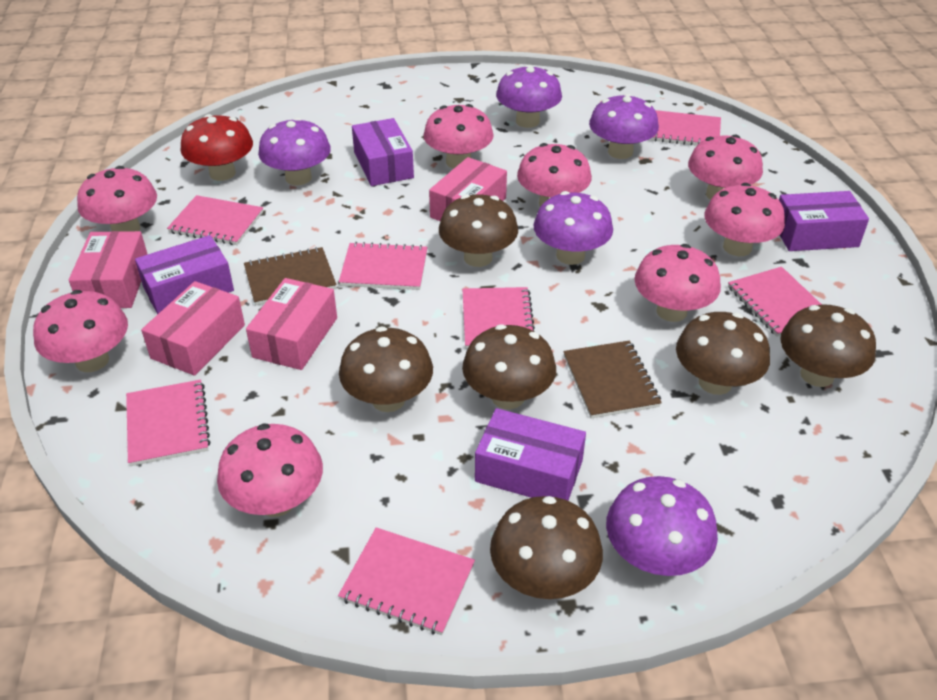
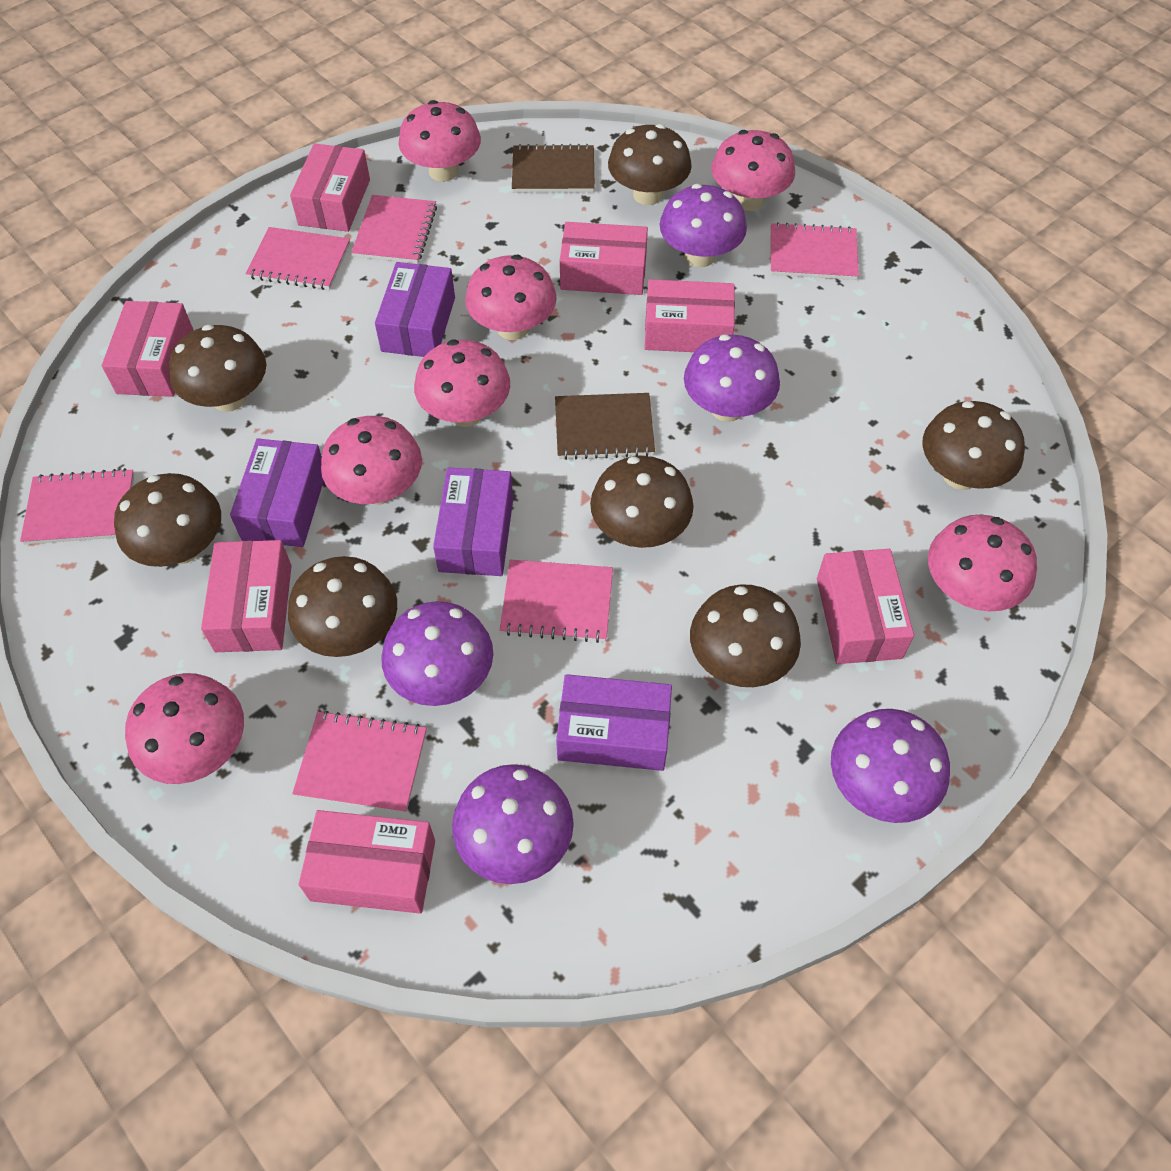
brown mushroom: [339,326,433,412] [439,194,518,267] [462,324,556,409] [490,496,603,599] [676,312,770,395] [780,304,876,387] = 6 -> [114,473,221,567] [169,325,266,412] [288,556,397,657] [590,456,694,548] [608,124,692,205] [690,584,801,687] [923,401,1025,490] = 7
pink box: [69,231,148,308] [141,281,245,376] [246,278,337,370] [429,157,507,221] = 4 -> [102,301,194,397] [201,540,292,652] [290,143,370,232] [299,810,435,914] [560,222,648,295] [644,279,735,352] [817,549,914,664] = 7
pink mushroom: [33,290,128,372] [77,166,157,232] [217,423,323,517] [423,104,494,169] [517,143,592,207] [634,244,721,322] [688,135,763,200] [704,183,785,256] = 8 -> [125,673,244,784] [321,416,422,505] [399,100,481,182] [414,340,510,427] [465,255,557,340] [711,130,795,211] [928,515,1037,611] = 7
pink notebook: [126,380,210,466] [167,195,263,245] [338,527,475,635] [339,242,427,290] [462,287,535,349] [650,110,721,146] [728,267,822,337] = 7 -> [20,468,135,545] [245,227,350,290] [292,711,427,813] [351,195,437,263] [500,560,613,643] [771,222,859,280] = 6
red mushroom: [181,114,253,181] = 1 -> none = 0

